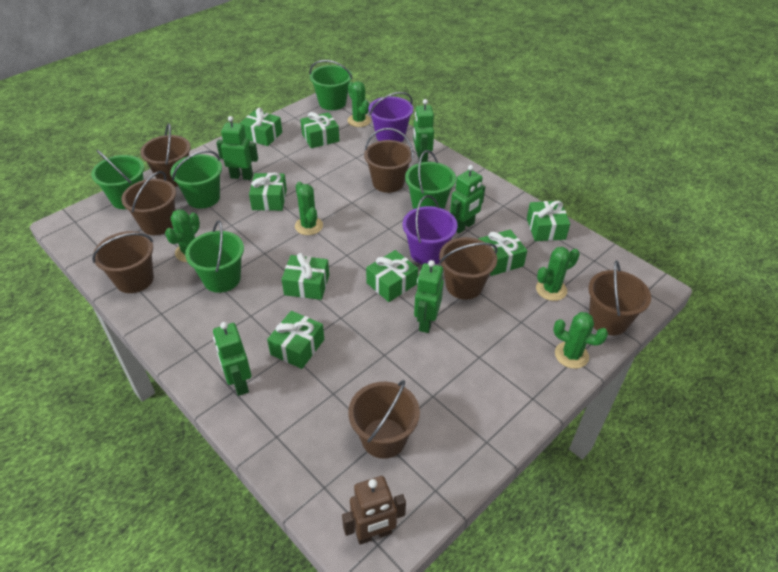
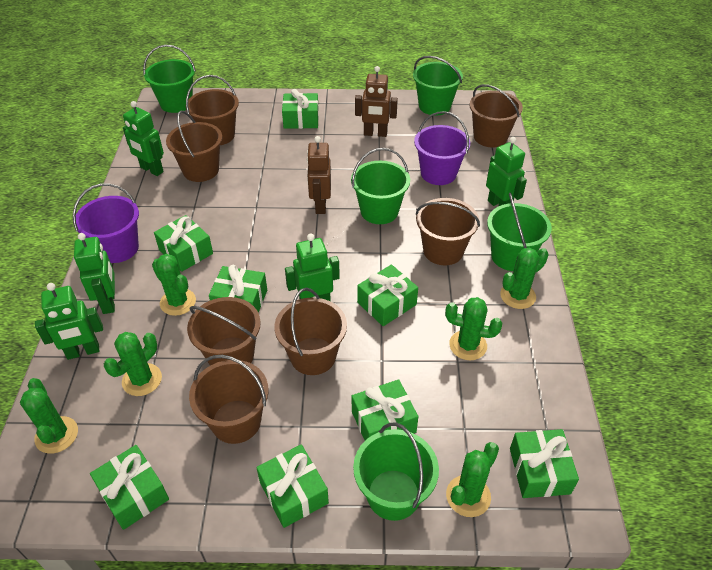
brown robot: [342,476,406,545] = 1 -> [307,136,331,214] [355,66,398,137] = 2
green cactus: [165,209,200,262] [295,182,323,235] [347,81,371,127] [536,247,580,301] [553,312,608,369] = 5 -> [20,378,78,454] [104,332,162,396] [152,254,196,316] [445,297,502,360] [446,442,499,517] [500,248,549,309] = 6

